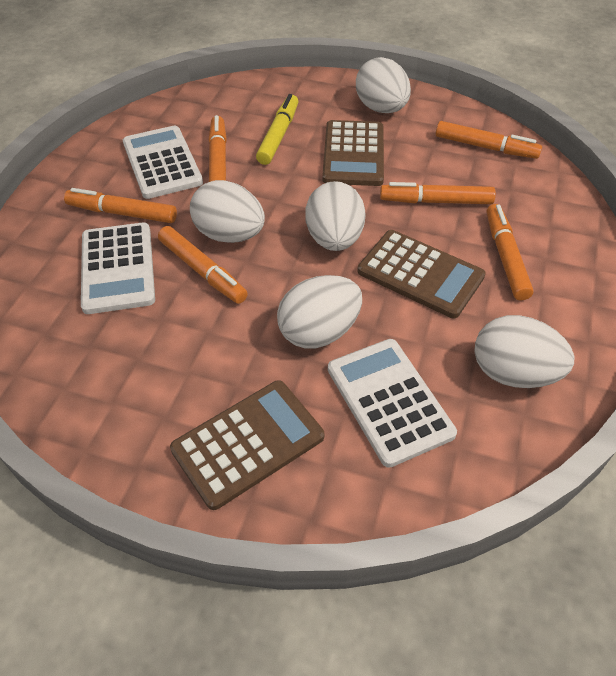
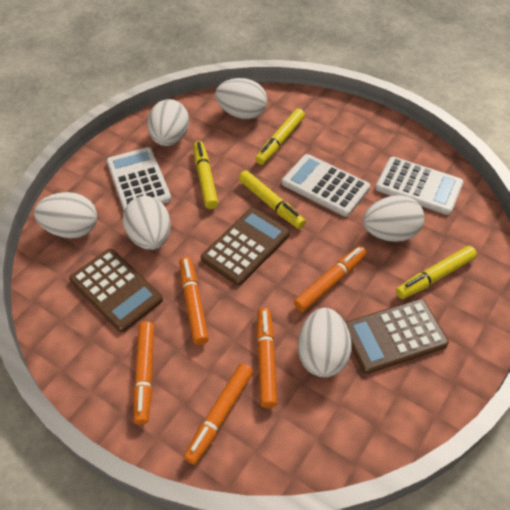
orange marker: [64,188,177,223] [158,226,248,304] [208,115,227,182] [380,182,496,204] [435,121,542,159] [487,204,534,301] = 6 -> [133,321,154,425] [179,257,209,345] [184,364,253,465] [256,308,277,408] [294,246,367,312] = 5
white egg: [190,180,265,243] [277,275,362,349] [305,181,366,251] [356,57,411,113] [474,315,575,388] = 5 -> [34,192,97,238] [123,196,171,250] [147,99,189,146] [215,78,267,119] [298,308,351,377] [363,195,424,242] = 6
yellow marker: [256,94,298,165] = 1 -> [193,141,218,209] [239,170,306,229] [255,108,305,165] [396,246,477,299] = 4

